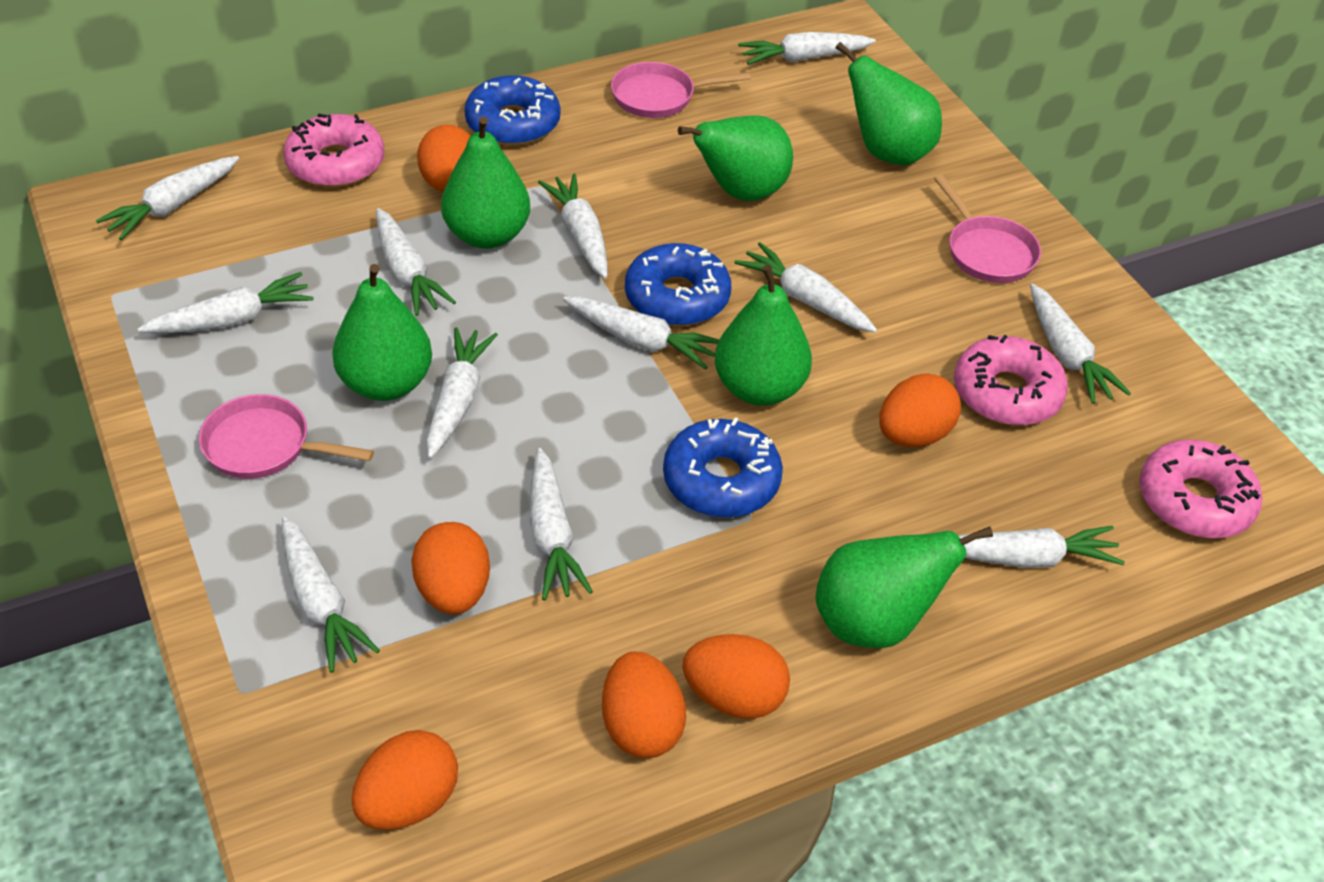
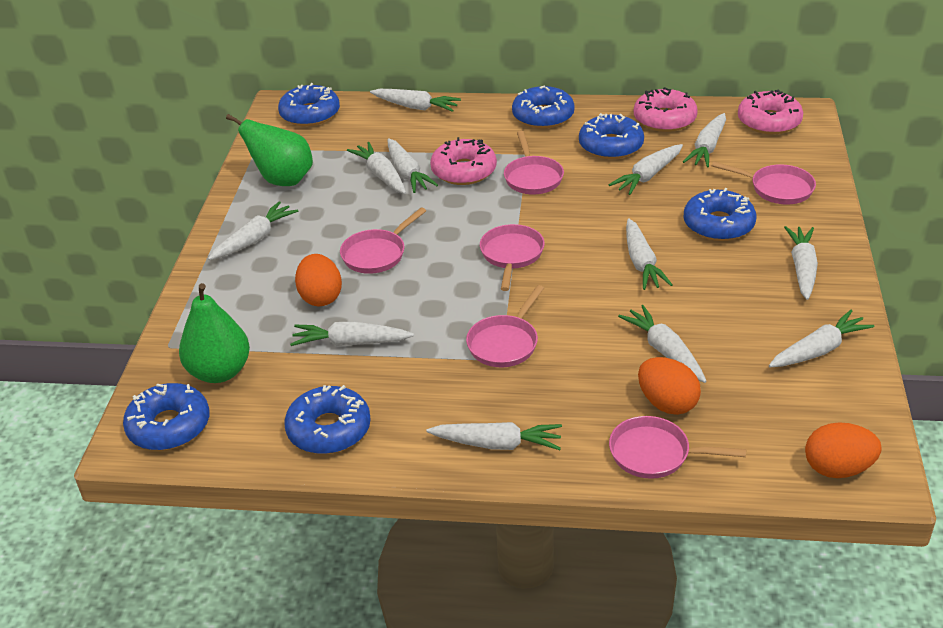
blue donut: [464,75,560,146] [625,243,731,326] [663,417,783,518] = 3 -> [123,383,210,450] [278,83,340,126] [284,385,371,454] [512,86,575,128] [579,113,644,159] [683,188,756,241] = 6
green pear: [332,264,432,401] [441,116,530,249] [678,115,793,201] [715,265,812,406] [816,527,993,648] [836,42,942,165] = 6 -> [179,283,250,383] [226,114,313,186] = 2
orange egg: [352,730,458,830] [411,522,490,614] [417,125,471,192] [602,651,686,758] [682,634,790,719] [879,374,961,447] = 6 -> [295,254,342,306] [638,357,701,415] [805,422,882,478] = 3
pink pan: [199,394,374,479] [611,62,751,118] [934,175,1041,283] = 3 -> [340,207,426,274] [466,285,544,367] [480,224,545,291] [504,131,564,194] [609,416,746,479] [712,161,816,205] = 6

